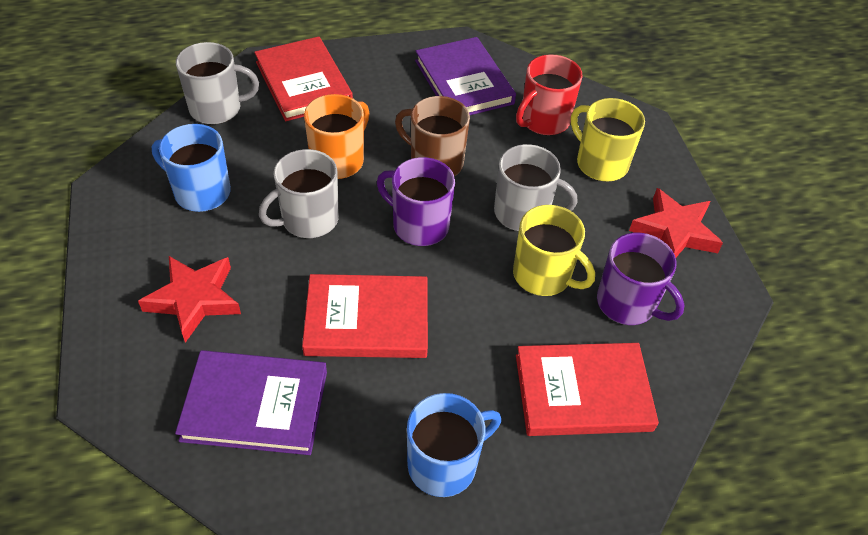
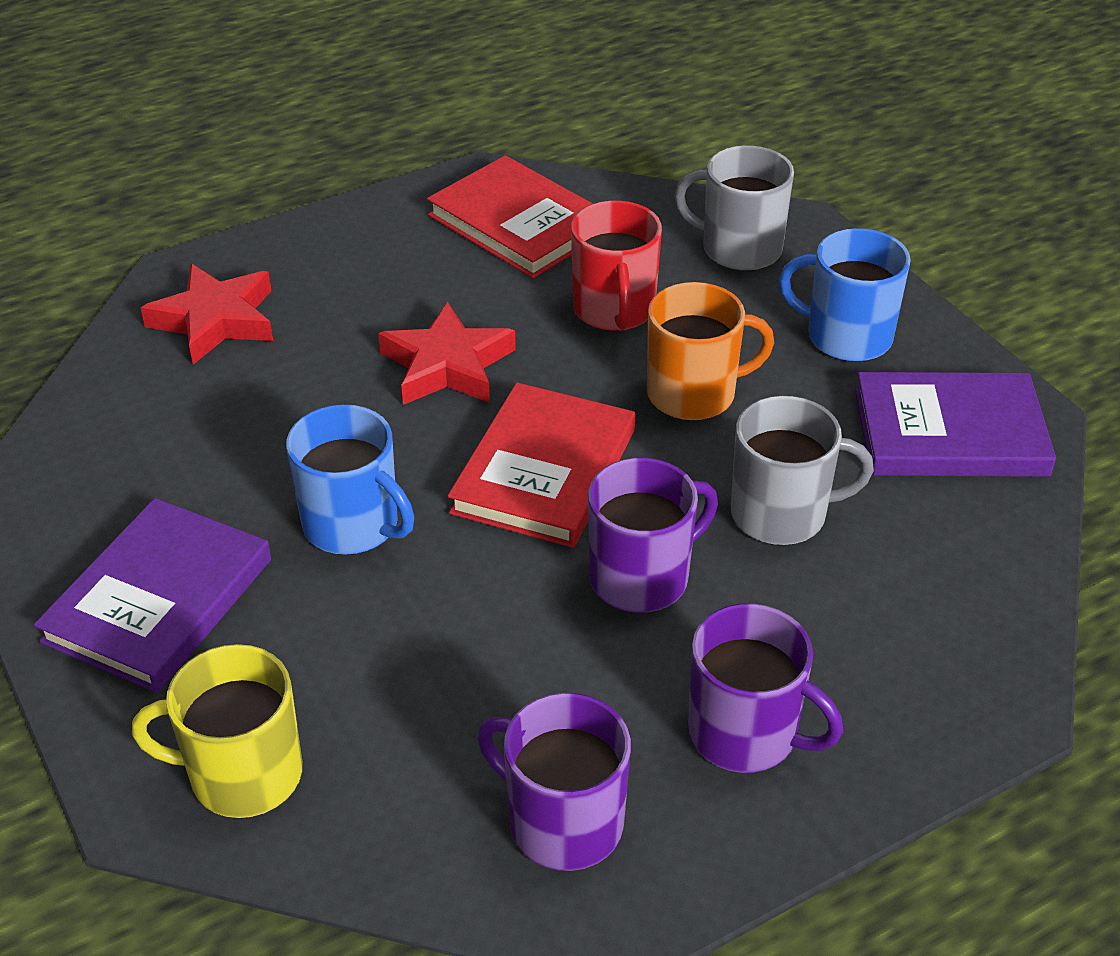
brown mug: [395,96,470,176] = 1 -> none = 0
grey mug: [176,42,259,124] [259,149,339,238] [494,144,577,231] = 3 -> [674,146,794,271] [731,396,874,545] = 2
purple mug: [377,157,455,246] [597,233,685,325] = 2 -> [478,693,631,871] [588,458,718,613] [688,603,843,773] = 3
red book: [254,36,353,121] [302,274,428,358] [516,343,659,436] = 3 -> [427,155,593,278] [448,382,635,548] = 2
yellow mug: [513,205,595,296] [571,98,645,182] = 2 -> [132,644,302,818] = 1

